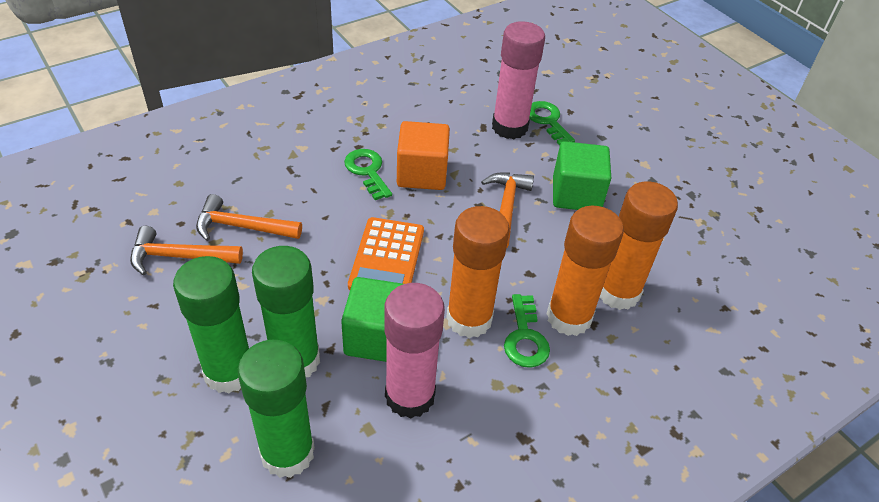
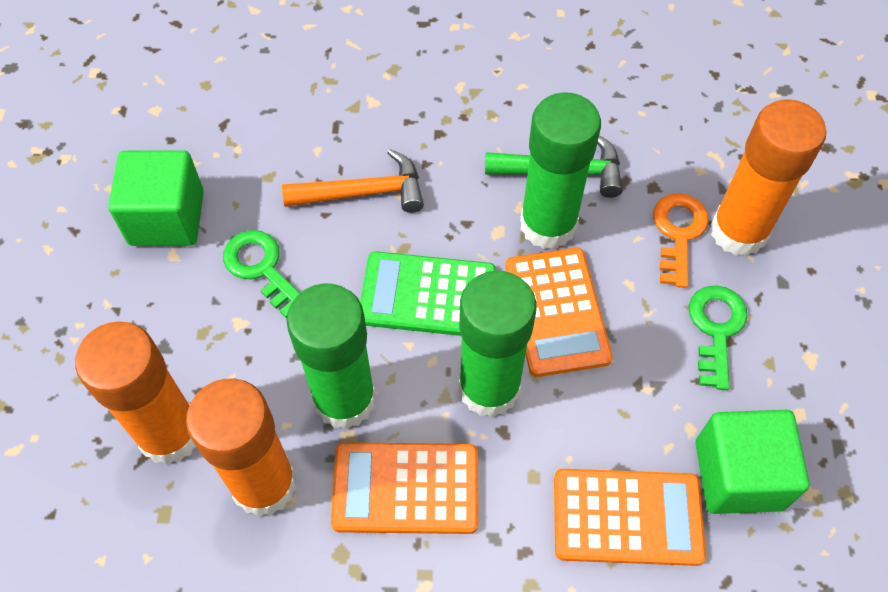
green calculator: none = 0 -> [360,251,496,336] = 1
green hammer: none = 0 -> [485,135,623,198] = 1
green key: [344,149,392,200] [504,294,550,368] [529,101,575,145] = 3 -> [223,230,300,319] [689,285,748,390] = 2
orange calculator: [348,217,424,290] = 1 -> [331,442,478,534] [506,248,613,377] [554,469,706,566] = 3
orange cube: [397,121,450,190] = 1 -> none = 0
orange hammer: [130,226,243,275] [196,194,302,241] [481,172,534,247] = 3 -> [282,149,424,213] = 1
orange key: none = 0 -> [653,193,708,288] = 1
pink glue stick: [384,283,445,419] [492,21,545,139] = 2 -> none = 0

